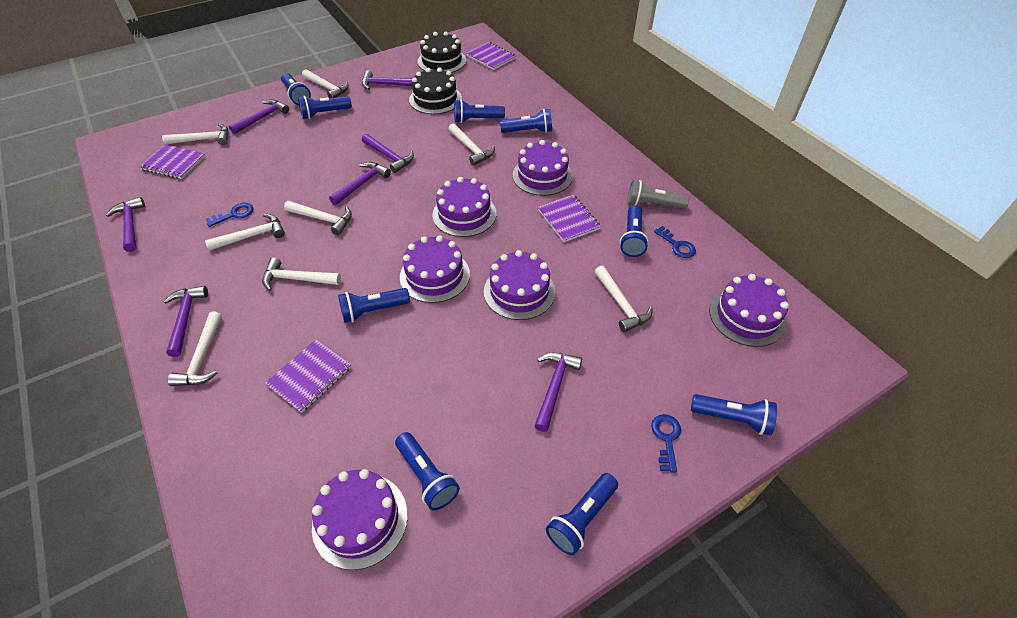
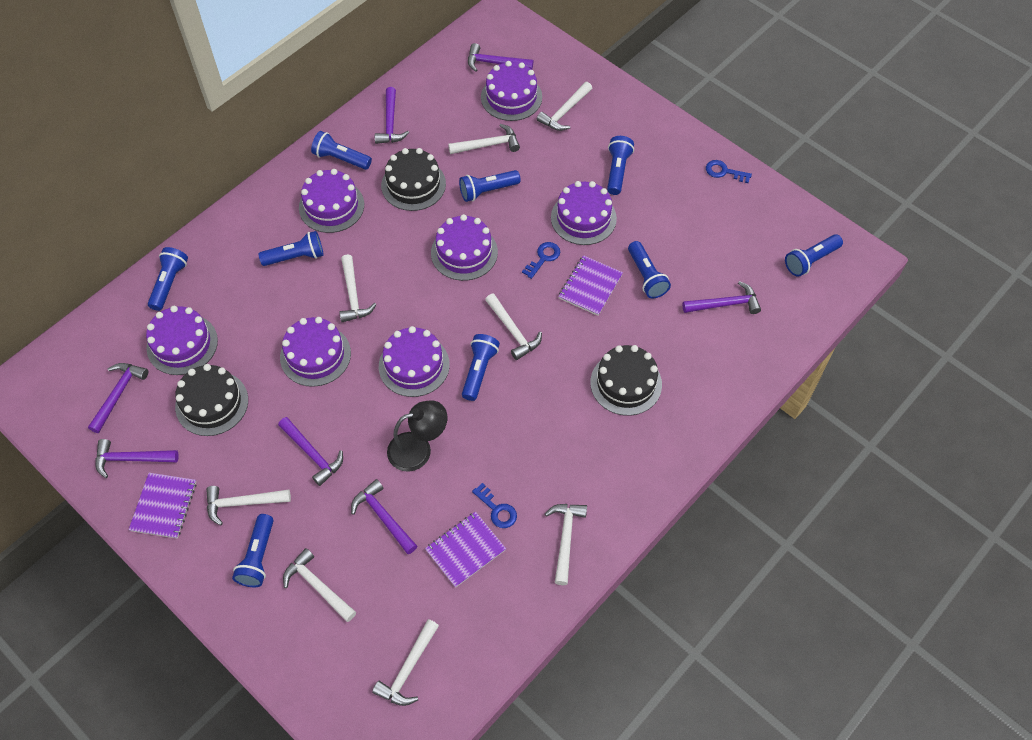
black cake: [409,68,462,114] [418,32,466,73] = 2 -> [175,364,248,436] [381,148,446,211] [590,345,662,416] = 3
black lamp: none = 0 -> [387,400,447,471] = 1
grey flashlight: [627,180,689,209] = 1 -> none = 0
purple cake: [312,469,408,570] [400,236,470,303] [432,177,496,237] [484,250,555,320] [513,140,573,196] [709,274,789,347] = 6 -> [146,306,218,375] [280,317,351,387] [299,169,364,233] [379,326,450,397] [431,214,498,281] [481,61,542,121] [551,181,617,245] = 7
purple notebook: [139,144,205,179] [265,339,351,413] [466,42,516,70] [538,195,601,242] = 4 -> [129,473,196,539] [425,512,506,588] [558,255,623,316] = 3

